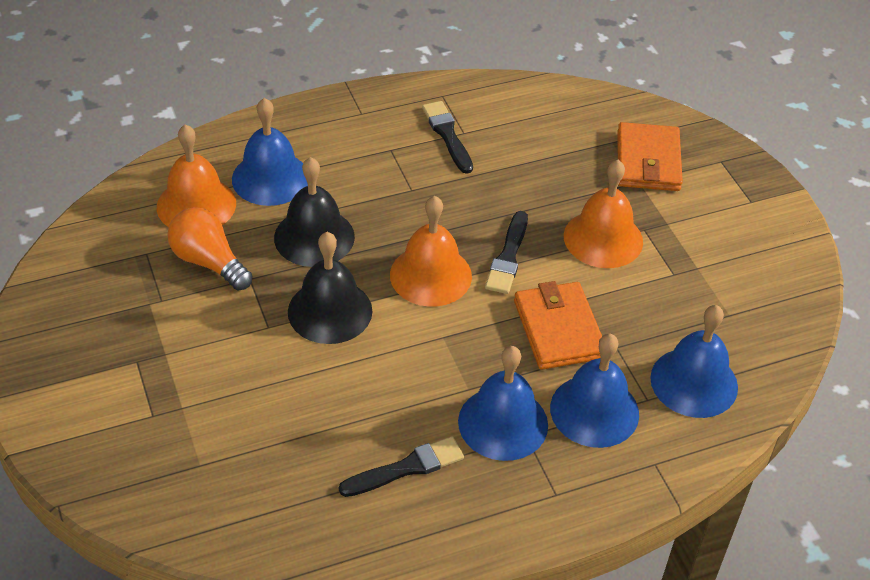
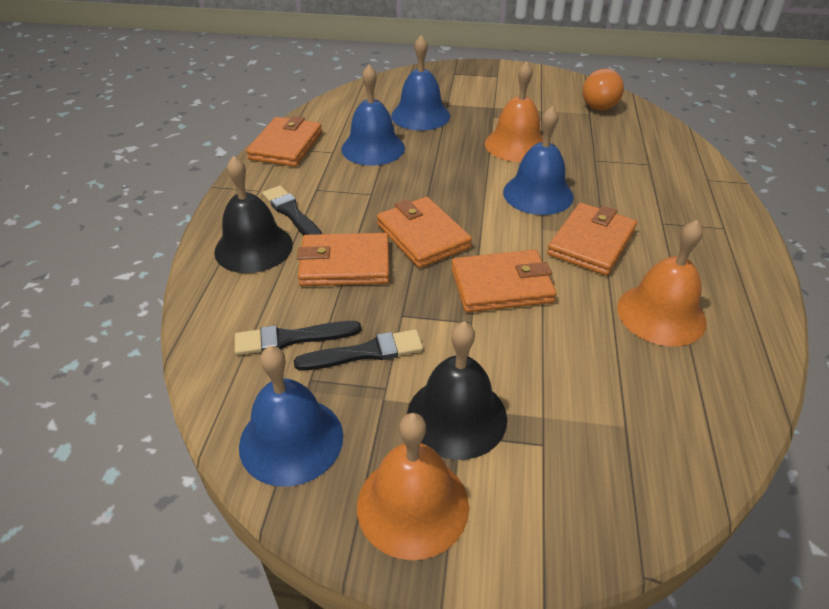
orange wallet: [514,281,602,370] [617,122,683,191] = 2 -> [246,116,322,167] [297,233,389,286] [377,197,472,268] [451,250,557,313] [547,203,637,276] = 5

